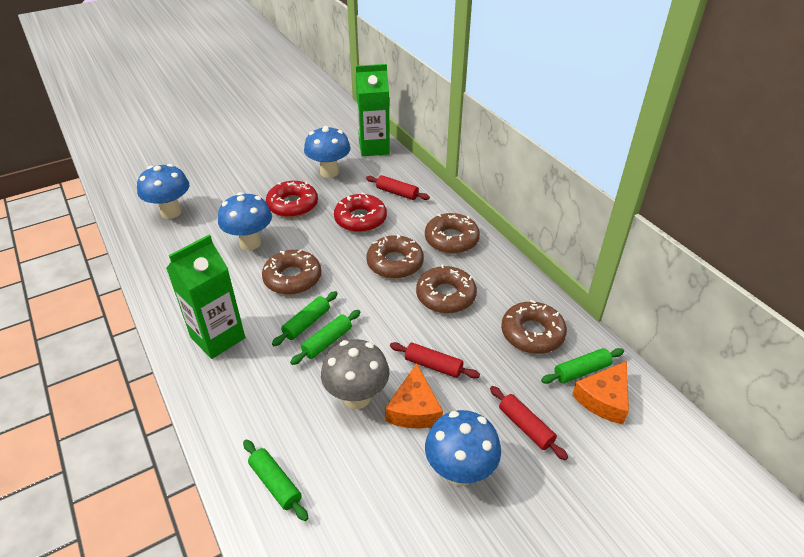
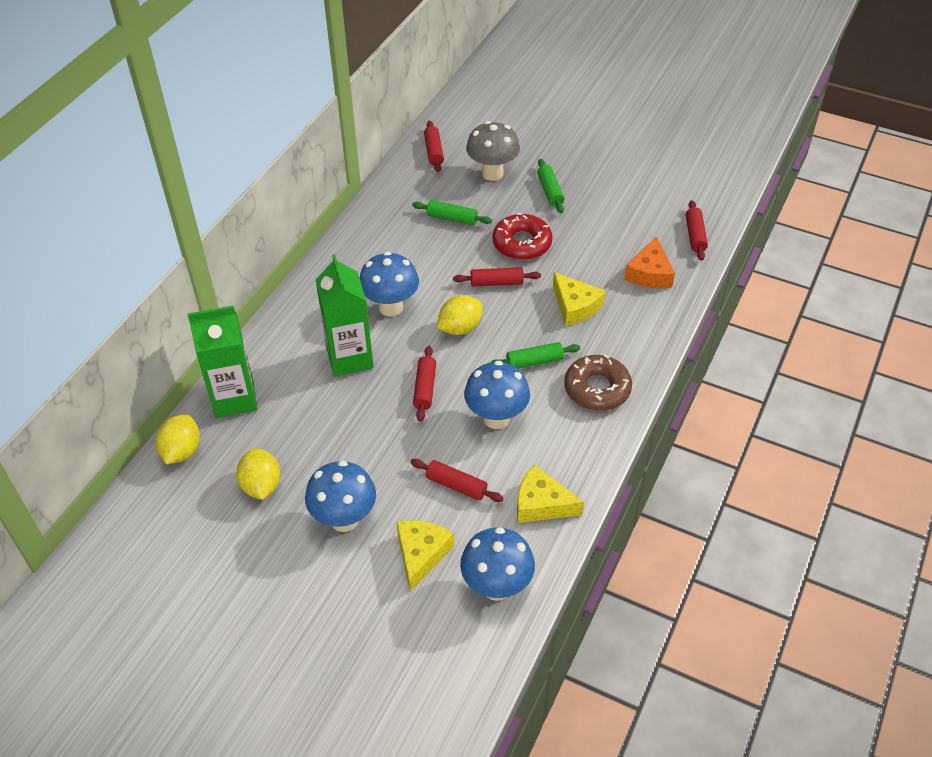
brown donut: [262,250,322,295] [367,234,424,279] [416,265,477,313] [425,213,480,254] [501,300,567,354] = 5 -> [564,355,632,411] = 1
green rolling pin: [243,439,308,521] [272,291,338,346] [290,310,361,365] [541,348,624,384] = 4 -> [412,200,492,225] [490,342,580,368] [537,159,564,213] = 3
orange cheese: [385,363,443,429] [572,361,629,424] = 2 -> [624,236,675,288] = 1
red donut: [266,181,318,218] [334,193,387,232] = 2 -> [493,213,553,260] = 1
red rolling pin: [366,175,430,200] [390,342,480,378] [490,386,568,460] = 3 -> [411,459,504,502] [413,346,436,422] [424,121,444,172] [453,267,541,287] [686,200,708,261] = 5
yellow cheese: none = 0 -> [397,520,454,592] [517,465,584,523] [553,272,605,326] = 3
yellow lemon: none = 0 -> [156,415,200,464] [236,448,280,500] [437,295,483,335] = 3

